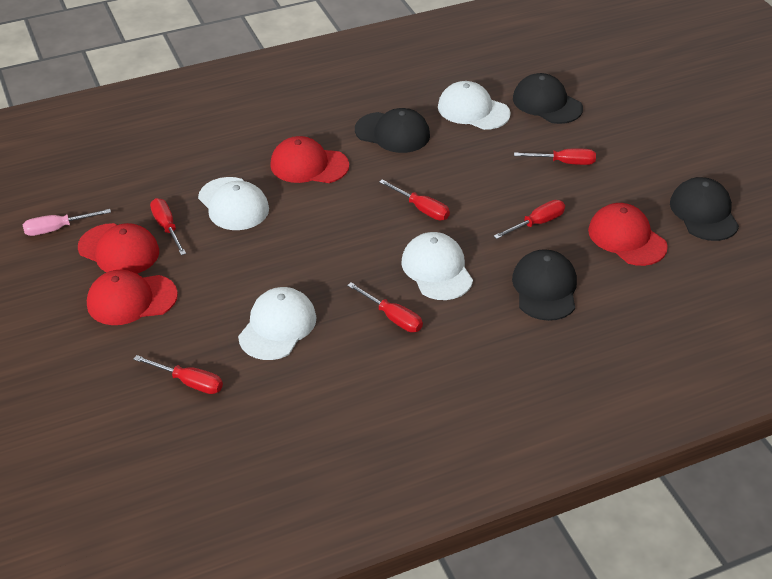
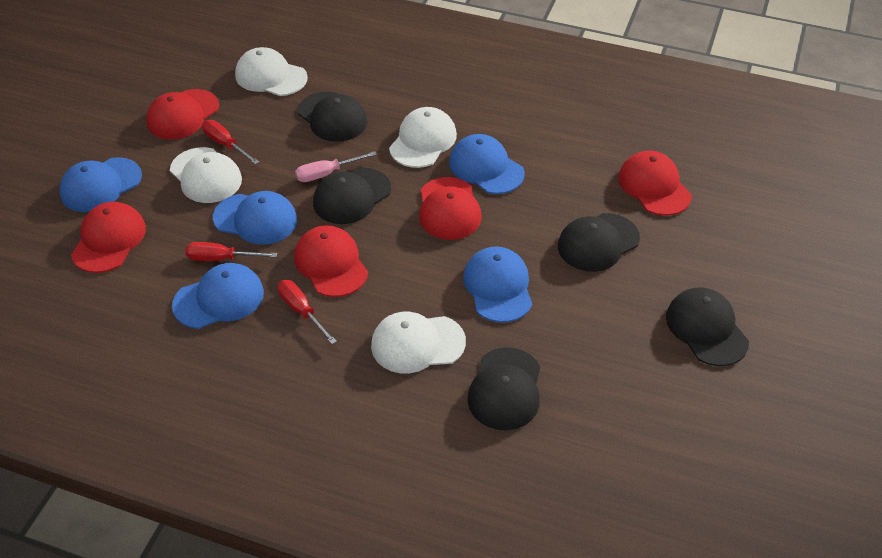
black cap: [355,108,430,153] [512,249,577,321] [513,73,583,124] [670,177,739,241] = 4 -> [298,92,367,142] [313,168,391,224] [467,347,540,430] [558,213,640,272] [666,288,749,366] = 5
blue cap: none = 0 -> [59,157,142,212] [172,263,264,329] [213,191,297,245] [449,134,525,194] [463,247,532,322] = 5
red cap: [78,223,159,274] [87,270,178,325] [270,136,349,183] [588,203,668,266] = 4 -> [71,202,146,273] [146,89,219,139] [294,225,368,297] [419,177,481,240] [618,151,692,216] = 5
red screwdriver: [133,355,223,394] [150,198,186,255] [347,282,423,332] [379,179,450,220] [494,200,565,239] [514,149,596,165] = 6 -> [185,242,277,261] [202,120,259,165] [278,280,337,344] = 3

